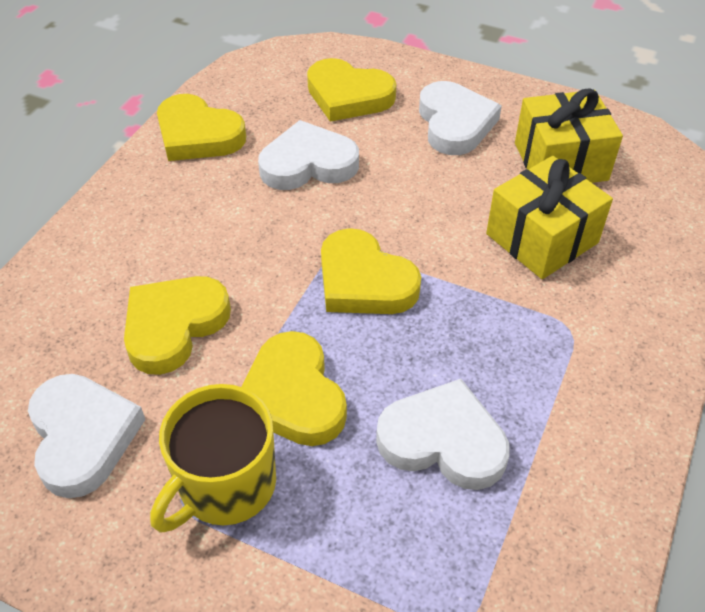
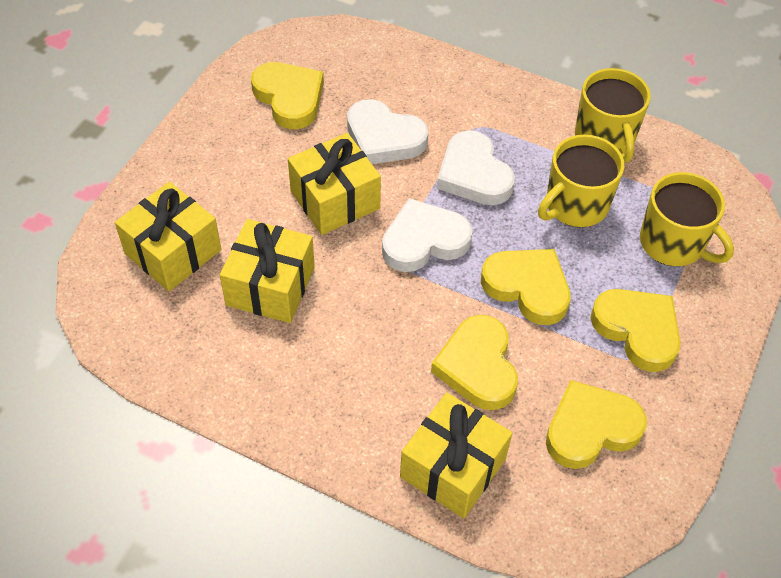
white heart: [28,374,146,498] [258,120,359,190] [376,379,510,490] [419,81,502,155] = 4 -> [347,99,428,164] [382,198,473,272] [437,130,515,205] = 3
yellow gift: [486,156,613,279] [515,89,623,183] = 2 -> [115,182,221,291] [220,219,315,323] [288,133,381,235] [400,392,512,518] = 4
yellow mug: [150,384,276,532] = 1 -> [538,135,624,227] [575,68,651,163] [640,172,734,266] = 3

